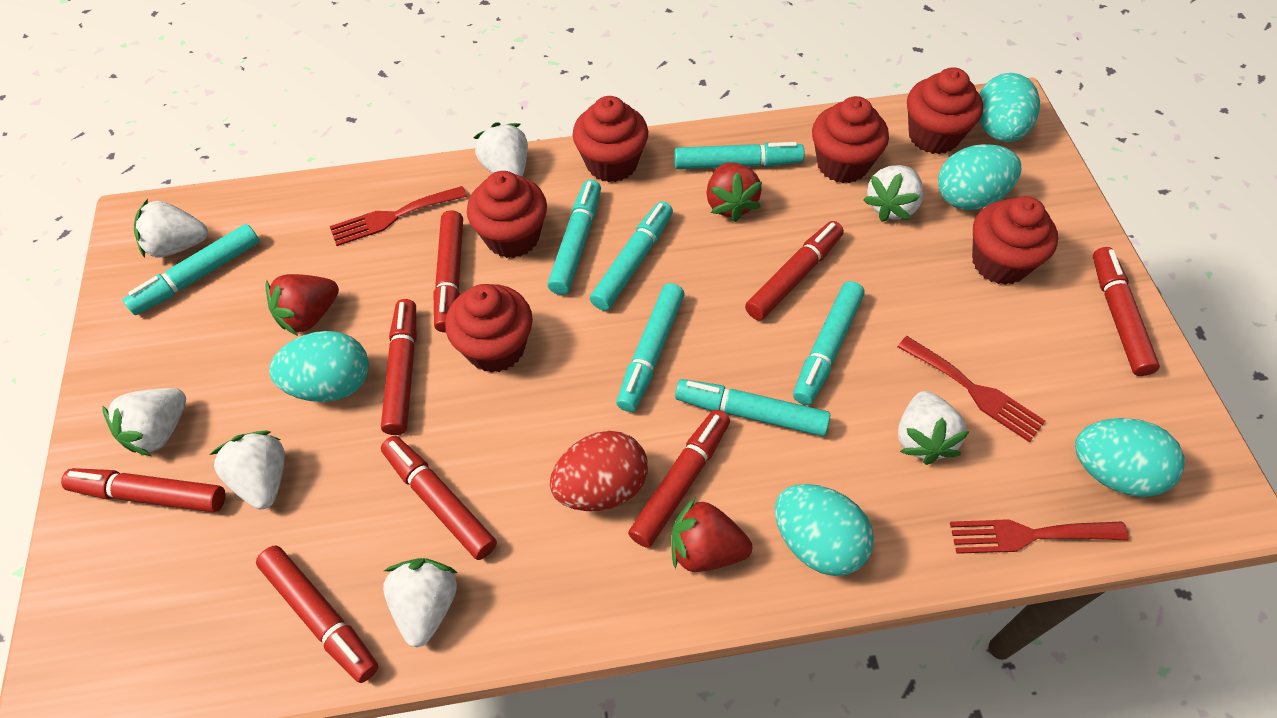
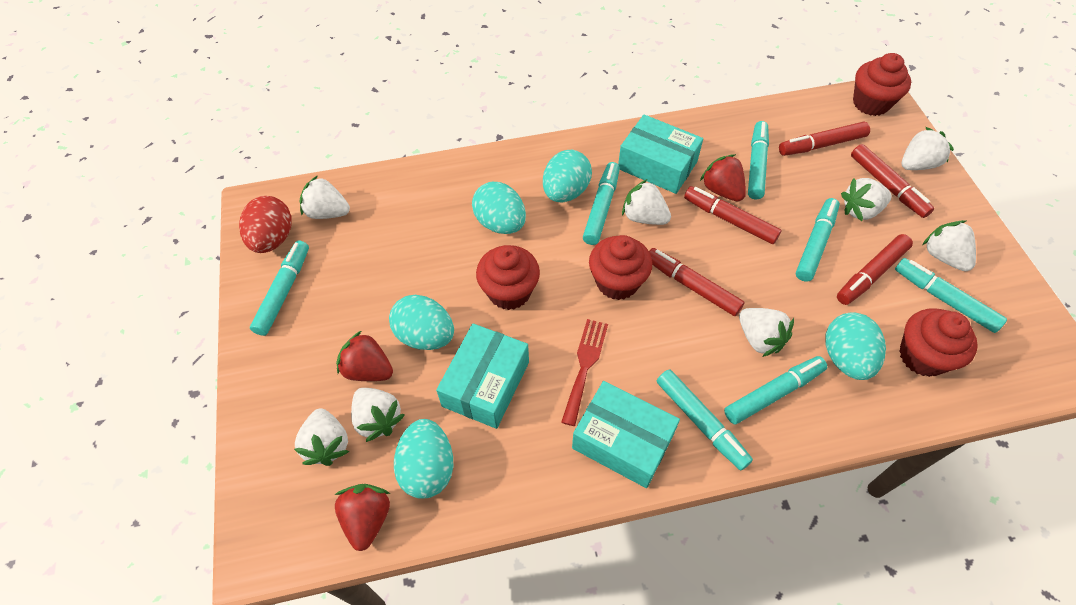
red cupcake: [445,284,533,373] [467,171,547,258] [573,96,648,182] [812,96,889,183] [907,67,983,154] [972,196,1058,285] = 6 -> [476,245,540,310] [589,235,652,300] [853,53,911,116] [899,308,978,377] = 4
red fork: [330,186,467,246] [898,336,1045,442] [950,519,1129,554] = 3 -> [561,319,608,426] = 1
red marker: [61,468,226,512] [256,546,378,683] [381,299,416,435] [381,436,497,560] [434,210,463,332] [628,410,730,548] [745,221,844,321] [1093,247,1160,376] = 8 -> [649,248,745,316] [684,186,781,244] [779,122,870,156] [837,234,913,305] [851,144,934,218] = 5
turquoise box: none = 0 -> [436,323,529,429] [572,381,680,488] [618,115,703,194] = 3
white strawberry: [103,388,186,456] [134,199,208,258] [210,430,285,509] [383,558,457,647] [473,122,528,177] [863,165,924,222] [898,391,970,465] = 7 -> [294,408,350,466] [300,175,350,219] [351,388,405,442] [622,179,671,225] [739,308,794,357] [841,178,892,221] [902,127,954,170] [923,220,976,271] = 8

